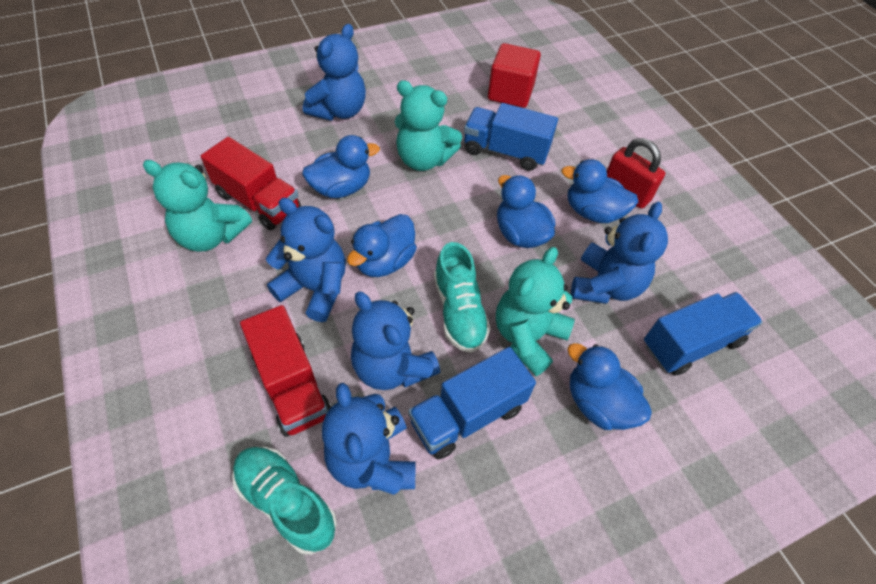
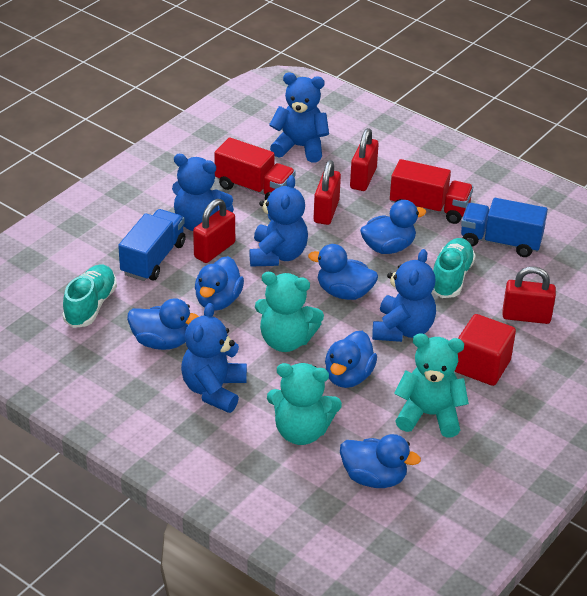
blue duck: [302,135,380,198] [347,214,417,277] [497,175,555,248] [561,159,638,223] [567,343,652,430] = 5 -> [127,298,199,350] [195,256,244,311] [308,244,378,300] [325,331,377,388] [340,434,421,488] [360,200,426,254] = 6
blue truck: [408,347,536,460] [464,103,558,171] [644,292,763,376] = 3 -> [118,209,186,281] [461,198,548,257] = 2
red padlock: [607,138,665,209] = 1 -> [193,199,235,263] [314,160,341,225] [350,128,379,191] [502,266,556,324] = 4

